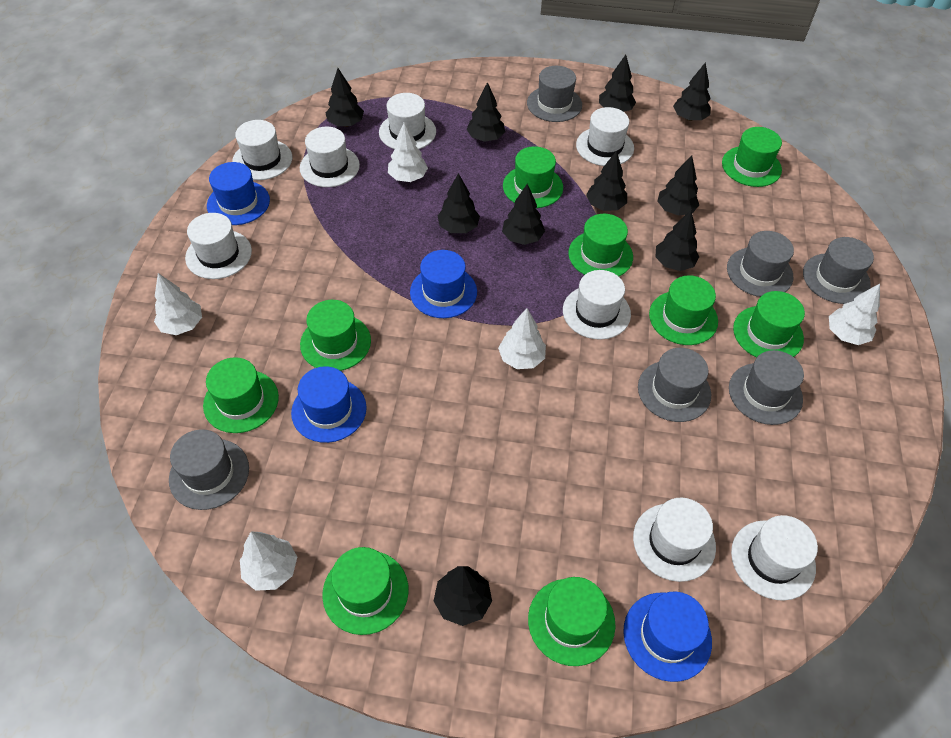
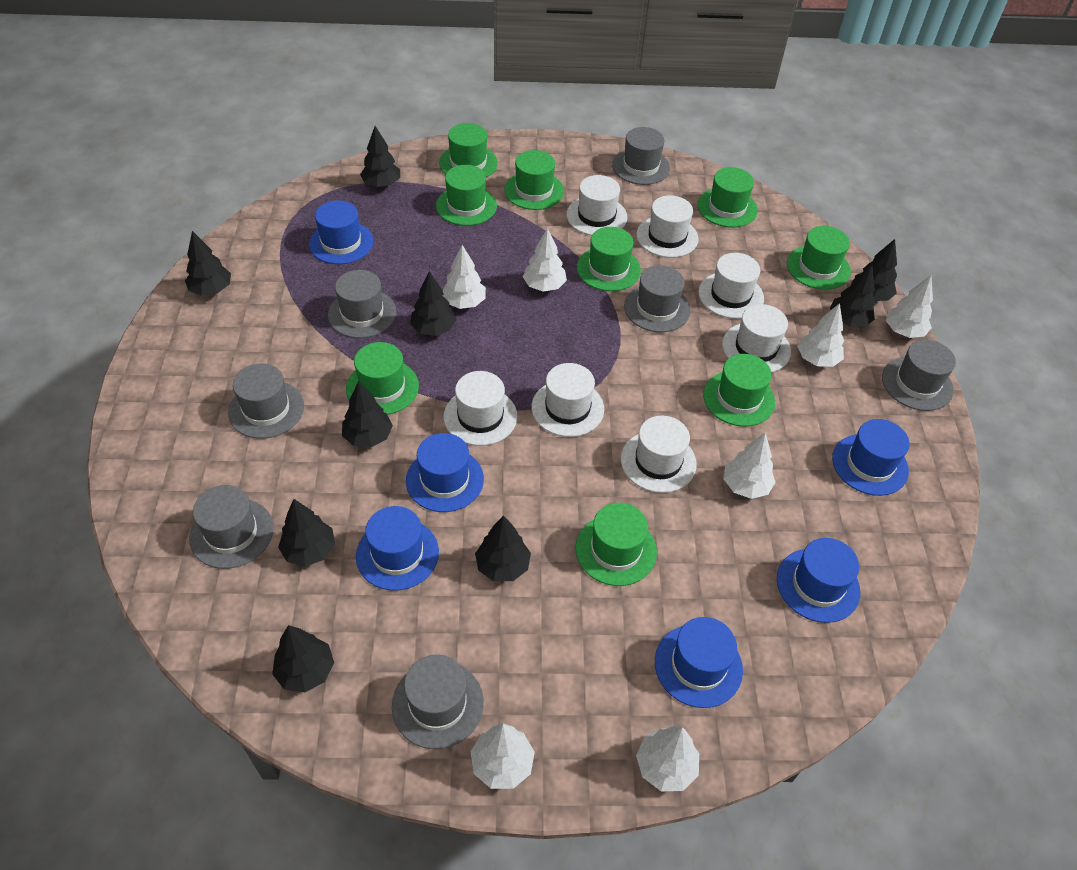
black tree: [326,68,364,127] [434,566,492,626] [437,173,480,233] [466,82,505,142] [502,184,545,245] [586,151,627,211] [599,55,636,112] [655,210,699,271] [658,155,699,216] [673,62,711,121] = 10 -> [185,231,231,296] [272,625,334,692] [278,499,335,566] [342,381,393,447] [360,126,400,187] [410,271,457,336] [475,515,531,581] [830,265,875,327] [854,239,897,301] = 9
blue hat: [207,162,270,225] [291,366,367,443] [410,250,477,318] [623,592,712,682] = 4 -> [309,201,373,264] [356,506,439,591] [406,433,484,512] [655,617,743,708] [777,538,860,623] [832,419,909,496] = 6
grey hat: [169,429,249,510] [527,66,582,122] [638,348,711,422] [727,231,794,297] [729,350,804,425] [803,237,874,304] = 6 -> [189,485,273,569] [228,363,304,439] [328,270,397,338] [392,655,484,749] [612,127,670,185] [624,265,691,332] [882,340,956,411] = 7
white hat: [185,213,252,279] [232,120,292,180] [300,127,360,187] [379,93,436,149] [563,270,631,340] [576,107,634,166] [633,498,716,582] [731,515,818,601] = 8 -> [444,371,517,446] [532,363,604,437] [566,175,627,236] [621,415,697,493] [636,195,699,258] [698,253,764,319] [722,304,791,373] = 7
white tree: [154,273,202,335] [240,532,297,591] [388,122,428,182] [498,308,546,369] [829,284,880,345] = 5 -> [442,245,486,309] [471,723,535,789] [523,228,567,292] [636,726,699,792] [724,432,776,499] [797,303,844,367] [886,275,933,338] = 7

